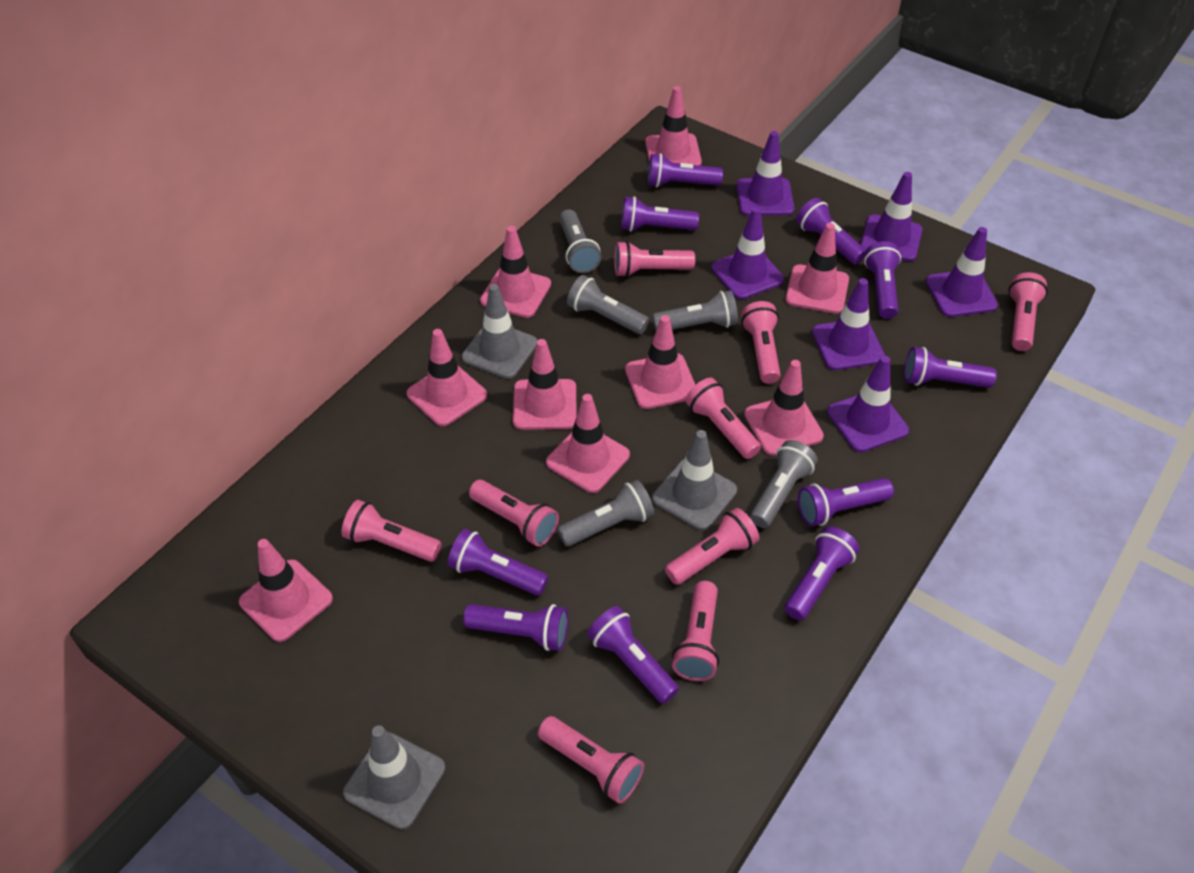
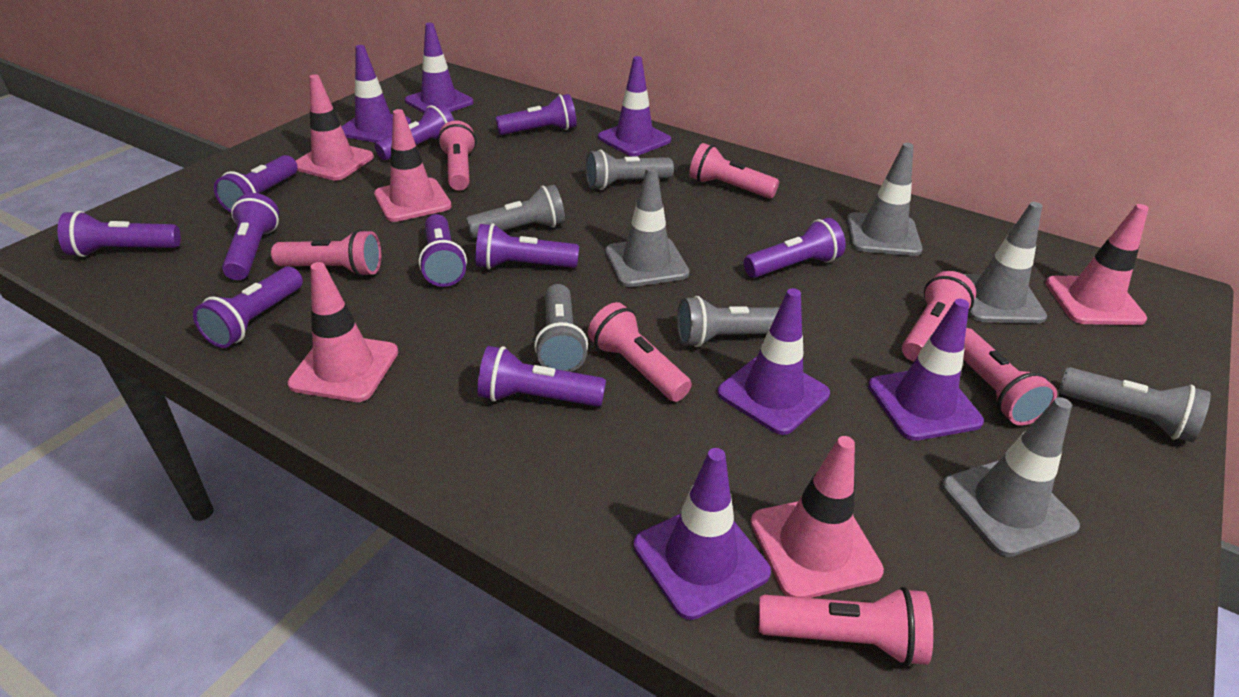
grey traffic cone: [343,725,445,830] [461,284,537,379] [652,430,737,530] = 3 -> [605,167,690,287] [847,143,923,256] [941,397,1080,557] [963,202,1047,324] = 4
pink flashlight: [341,500,441,562] [469,480,559,547] [538,716,644,804] [614,241,695,277] [665,508,759,585] [672,581,719,681] [685,378,761,459] [741,301,781,384] [1008,272,1048,351] = 9 -> [271,229,381,277] [438,120,476,190] [588,302,692,402] [689,143,779,199] [759,587,933,666] [902,271,976,362] [963,328,1057,426] = 7
pink traffic cone: [239,539,333,642] [406,329,487,426] [480,226,551,318] [513,339,576,430] [546,394,630,493] [625,315,695,409] [645,86,702,166] [744,360,824,456] [785,223,849,314] = 9 -> [287,262,398,402] [296,75,374,181] [374,109,452,222] [750,436,884,598] [1045,204,1149,325] = 5

